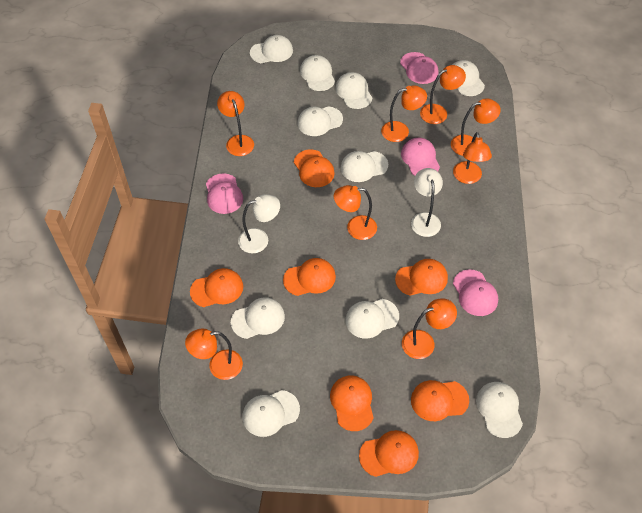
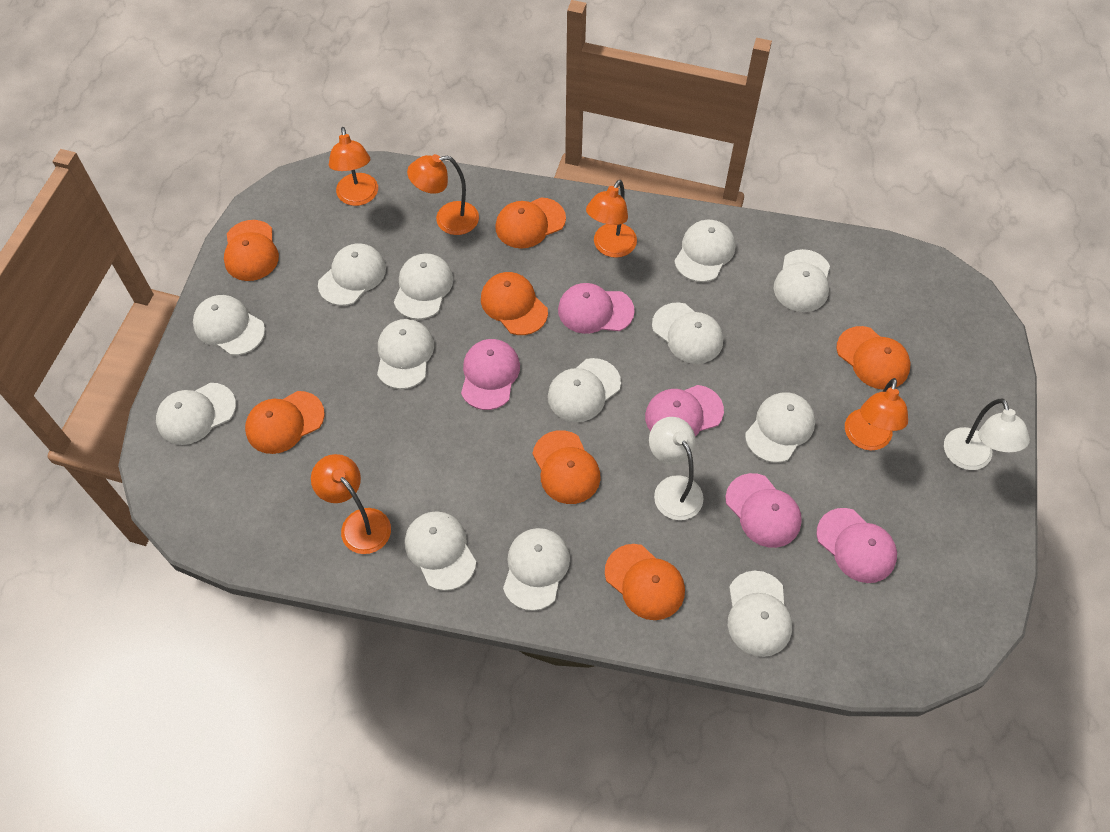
orange lamp: [185,329,243,380] [217,91,254,156] [334,185,377,240] [381,85,427,142] [402,298,457,359] [420,65,466,124] [451,98,501,156] [453,132,492,184] = 8 -> [311,454,391,554] [329,127,378,206] [407,154,479,235] [586,180,637,258] [845,378,908,451] = 5
pink cap: [206,173,243,214] [400,52,439,84] [401,138,440,176] [453,269,498,316] = 4 -> [461,339,520,410] [558,283,635,334] [645,385,724,436] [725,473,802,548] [817,508,897,583] = 5
white cap: [231,297,285,339] [242,390,300,437] [250,35,293,63] [298,106,343,136] [300,55,335,91] [335,72,373,109] [341,151,388,182] [345,299,399,339] [452,60,485,96] [476,382,523,438] = 10 -> [156,383,236,445] [193,295,265,355] [318,243,386,306] [377,319,434,389] [394,253,453,320] [405,511,476,591] [503,528,570,611] [548,358,621,422] [652,302,723,364] [674,220,735,282] [728,571,792,657] [745,392,815,463] [774,249,830,312] = 13

